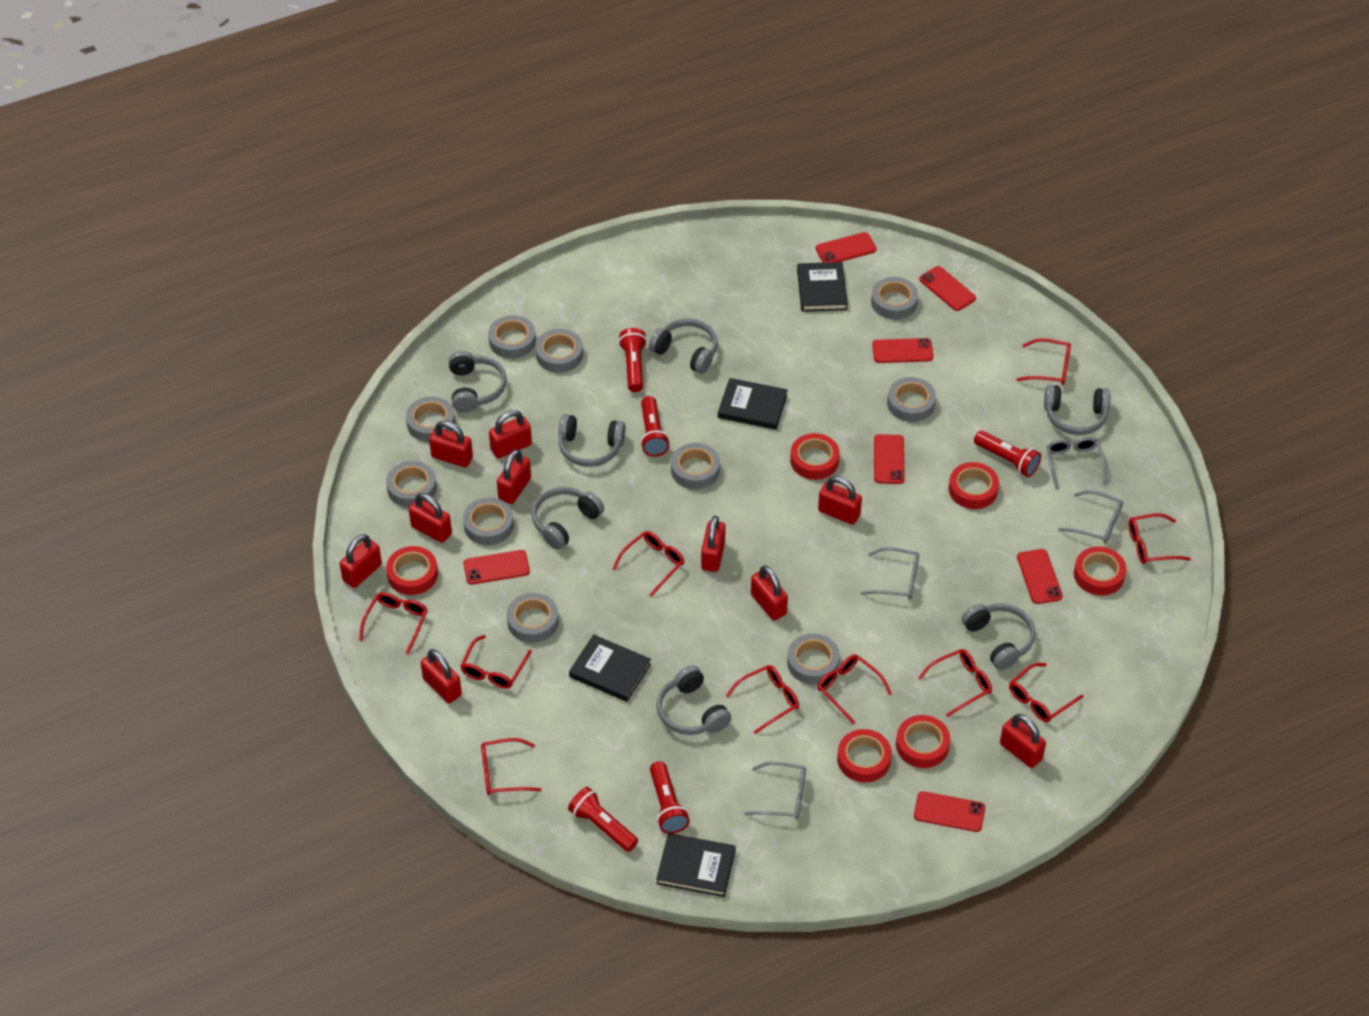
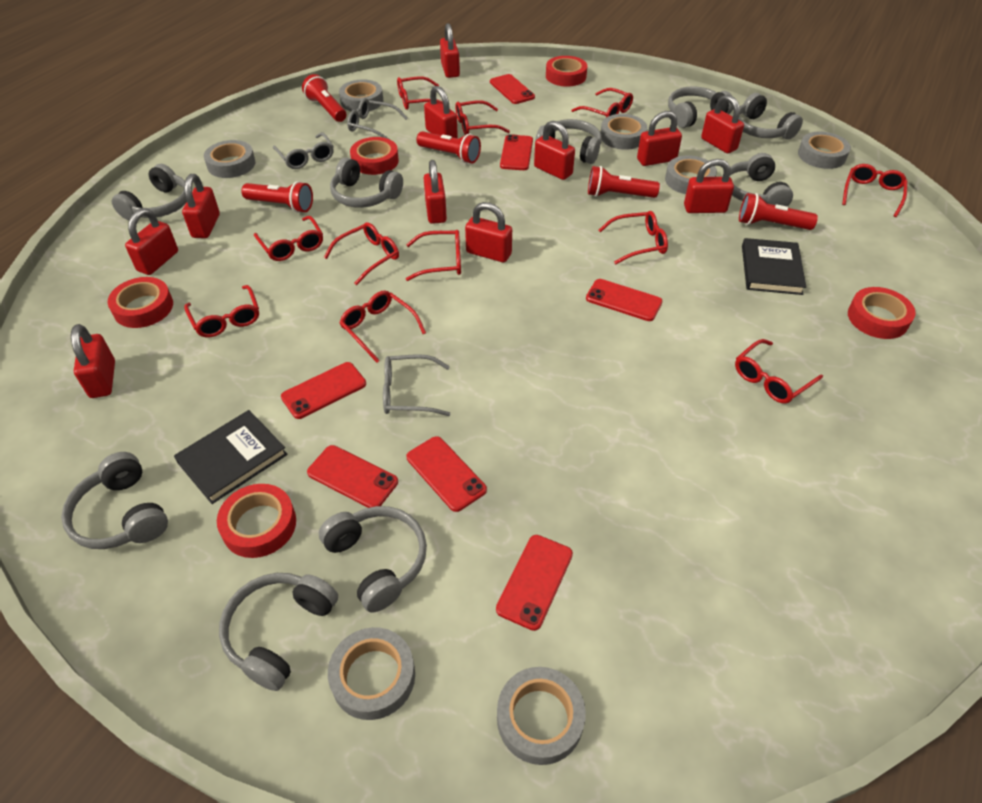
black book: [569,634,651,702] [656,833,736,897] [718,378,788,430] [797,262,848,312] = 4 -> [174,410,287,504] [742,238,806,295] = 2
grey glasses: [744,761,806,819] [861,547,919,599] [1046,437,1107,490] [1058,490,1123,543] = 4 -> [273,132,334,169] [347,98,408,139] [383,354,450,416] = 3
grey headphones: [449,351,507,413] [532,487,604,550] [559,414,625,467] [649,318,718,374] [656,665,731,735] [962,603,1036,670] [1044,385,1110,435] = 7 -> [61,452,168,549] [112,164,187,220] [219,573,338,691] [319,506,427,612] [330,157,403,208] [535,119,602,164] [668,86,733,128] [730,153,793,206] [738,93,803,140] = 9
grey tape: [386,461,437,508] [406,396,455,442] [463,497,514,545] [488,315,536,359] [507,593,559,643] [535,329,583,373] [671,443,720,489] [787,633,840,685] [871,277,918,320] [887,377,936,422] = 10 -> [204,140,256,178] [328,627,415,720] [339,79,383,111] [497,667,586,765] [601,114,647,150] [665,155,717,194] [798,132,851,169] = 7
red glasses: [359,592,428,655] [460,635,532,689] [481,738,541,795] [612,531,684,597] [726,665,799,734] [817,654,892,725] [918,649,992,717] [1009,663,1083,722] [1016,338,1071,385] [1128,513,1191,564] = 10 -> [184,285,259,337] [254,216,323,261] [324,222,399,285] [339,290,426,363] [397,76,443,110] [406,230,461,281] [455,100,510,135] [572,88,633,117] [599,211,668,264] [735,339,823,403] [842,164,908,217] = 11
red padlock: [340,534,382,588] [409,493,452,543] [421,649,462,703] [429,421,473,467] [489,410,532,459] [497,449,531,504] [701,516,726,572] [751,565,788,621] [818,476,862,525] [1000,714,1046,768] = 10 -> [71,324,115,398] [125,208,178,275] [182,174,220,238] [424,86,458,138] [424,160,447,224] [440,23,460,78] [465,202,512,262] [534,121,575,180] [637,111,682,166] [684,159,734,213] [701,95,744,153] = 11
red tape: [386,546,438,595] [790,433,840,480] [837,729,892,783] [896,715,950,768] [949,462,999,509] [1074,546,1126,596] = 6 -> [108,277,173,328] [217,484,296,558] [350,137,399,175] [546,56,587,87] [848,287,916,339] = 5

